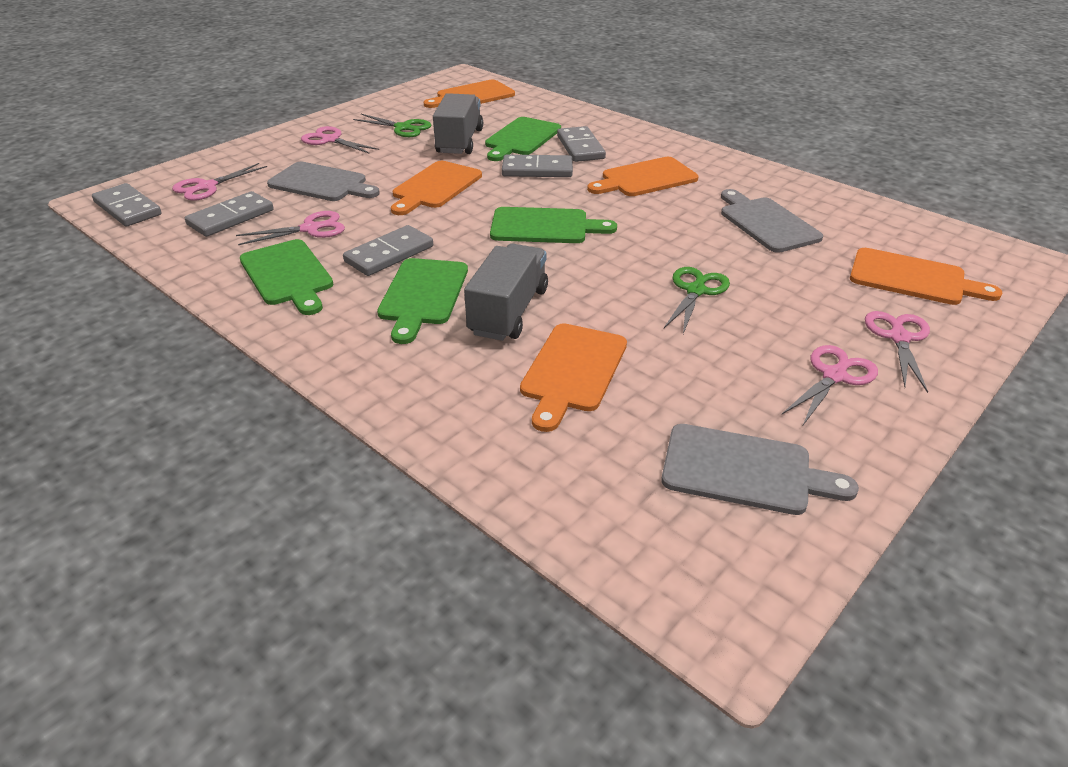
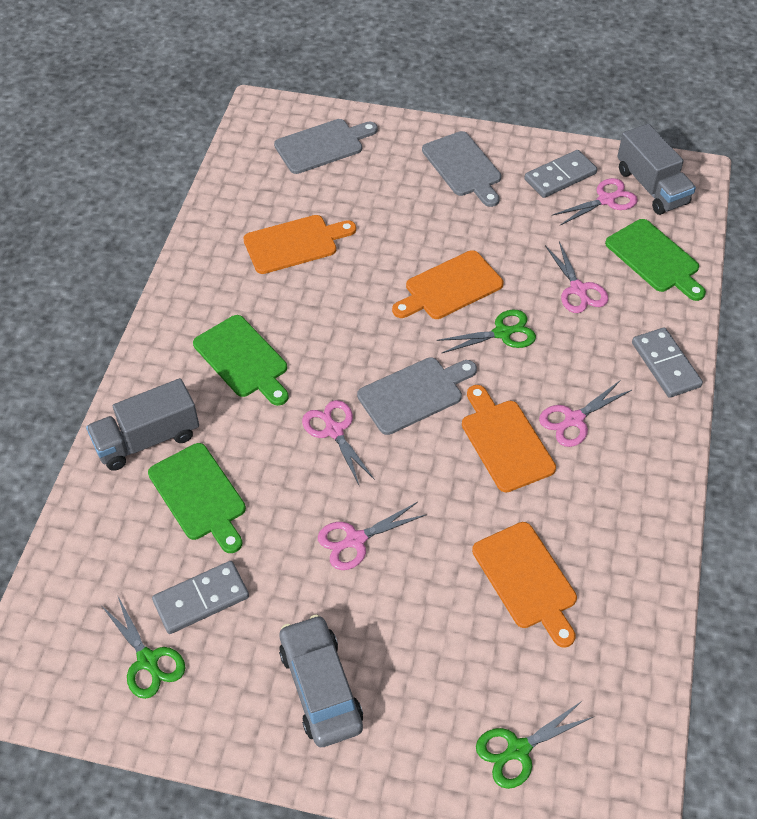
green cutting board: [240,239,333,315] [377,258,468,344] [485,117,561,161] [490,207,617,243] = 4 -> [148,443,246,553] [193,315,289,406] [605,219,706,301] = 3
green scissors: [353,114,431,137] [664,267,730,334] = 2 -> [101,595,185,699] [436,310,536,354] [476,700,593,789] = 3
grey car: none = 0 -> [279,614,363,747] = 1
grey domino: [92,183,162,227] [185,191,274,237] [343,225,433,276] [502,155,573,177] [557,126,606,162] = 5 -> [152,561,249,634] [524,150,597,198] [632,327,703,398] = 3
orange cutting board: [391,161,482,215] [424,80,515,108] [520,323,627,432] [587,157,699,196] [850,248,1003,305] = 5 -> [243,215,356,274] [392,250,503,319] [462,385,556,493] [472,522,577,648] = 4

